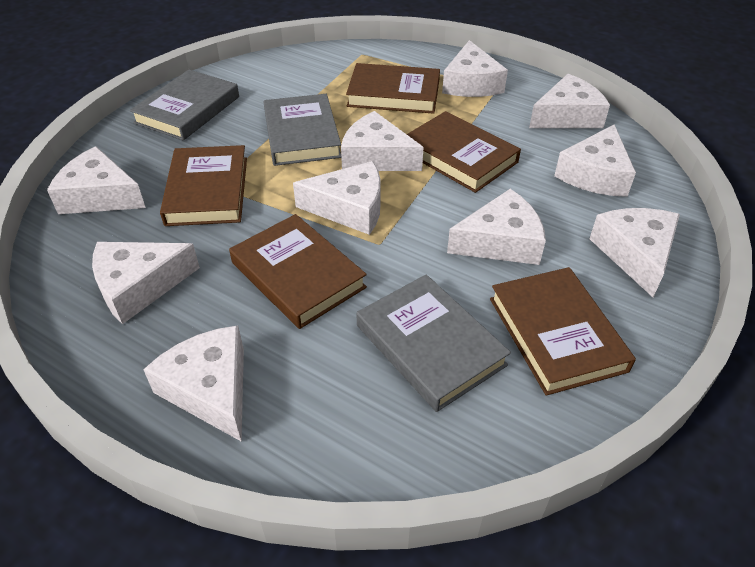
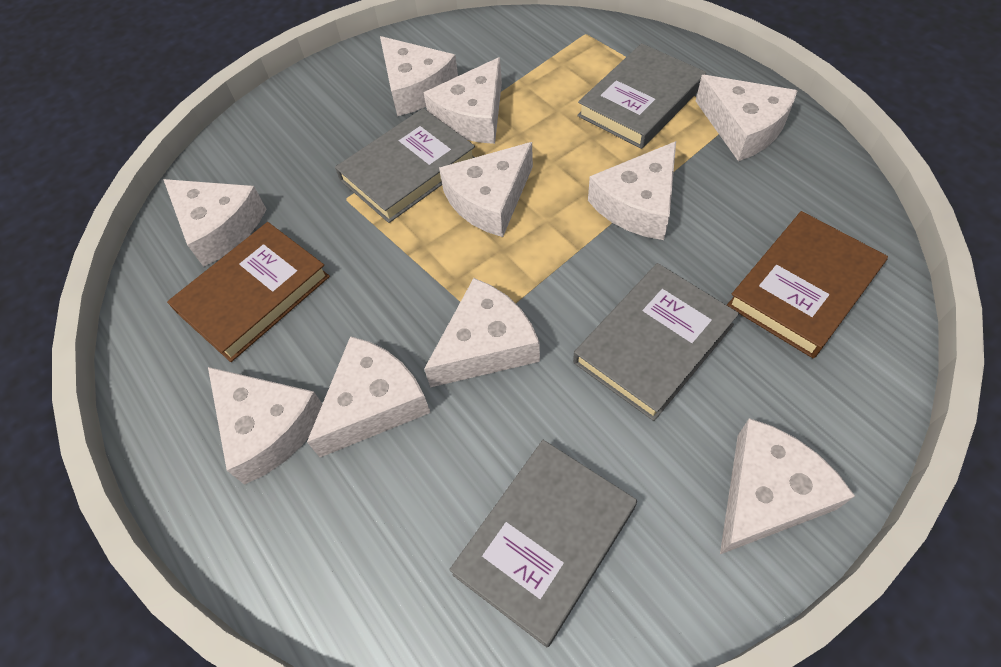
brown book: [160,145,247,226] [229,214,367,329] [346,63,440,114] [407,111,521,193] [490,267,636,396] = 5 -> [167,222,330,362] [727,211,888,358] = 2
grey book: [130,70,239,140] [264,94,341,166] [356,274,511,412] = 3 -> [335,108,475,223] [449,440,637,647] [573,263,739,421] [577,43,706,149] = 4

